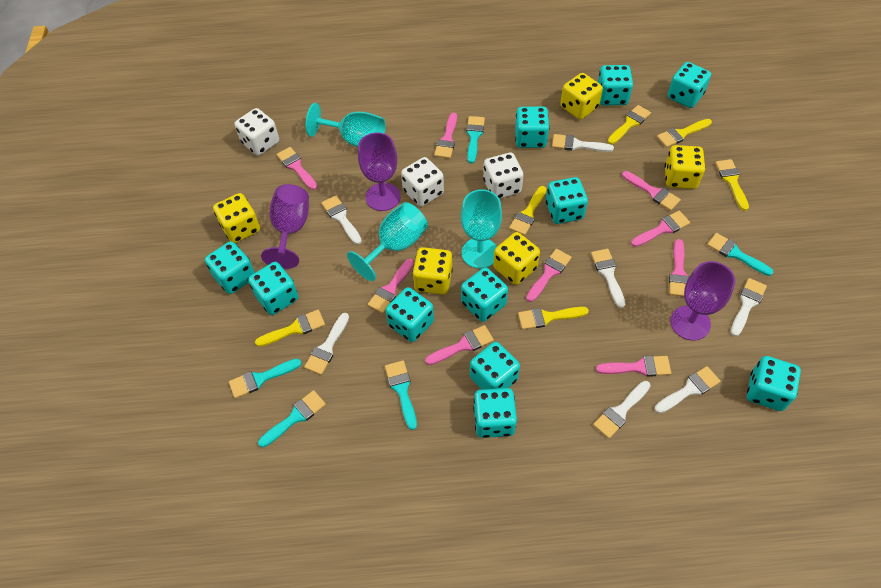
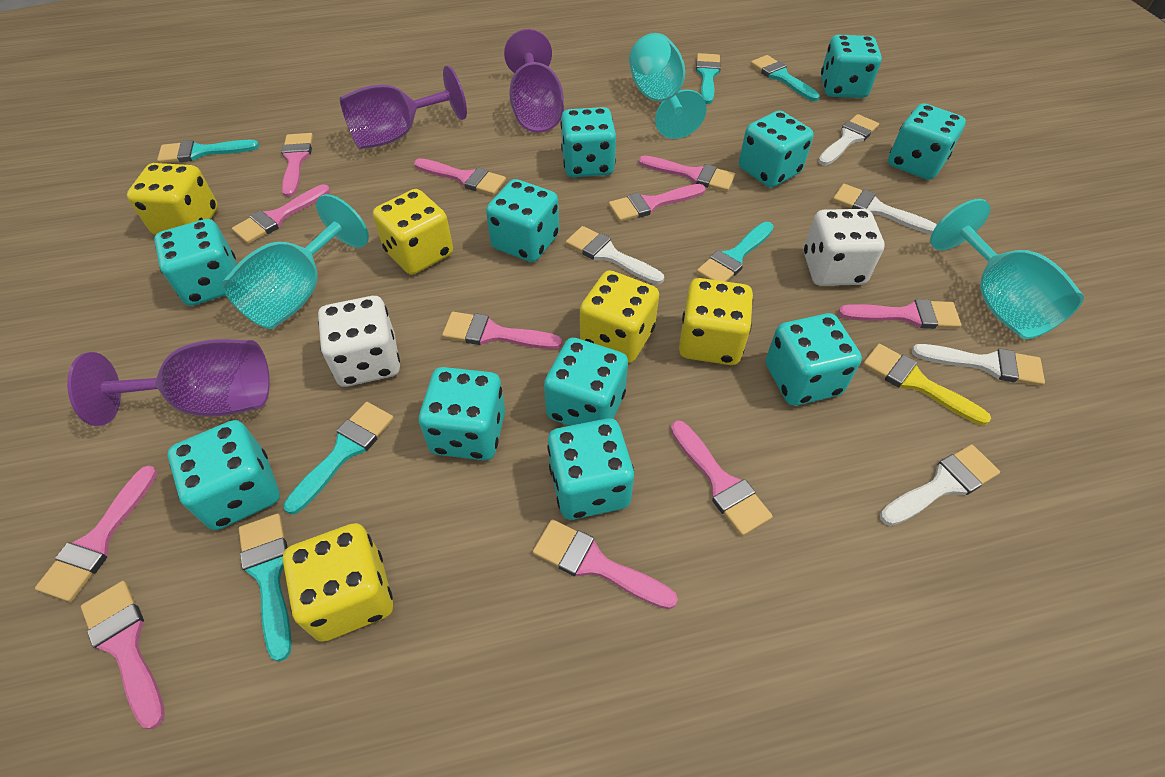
pink brush: [277,147,317,190] [368,258,414,313] [425,325,494,365] [434,113,457,159] [526,249,572,302] [596,356,671,377] [622,171,681,211] [631,211,690,247] [669,239,689,297] = 9 -> [35,465,158,602] [81,581,165,729] [232,185,330,244] [281,133,313,197] [414,158,506,195] [442,312,562,349] [533,519,678,610] [609,184,706,222] [638,156,735,192] [671,420,773,536] [838,299,961,329] = 11
turquoise brush: [229,358,302,399] [258,390,326,448] [385,360,417,430] [466,116,485,163] [707,233,773,276] = 5 -> [157,140,259,163] [239,514,292,662] [283,402,394,515] [696,53,721,104] [697,222,774,282] [750,55,820,101] = 6
white brush: [304,313,349,375] [322,195,362,245] [552,134,614,152] [591,249,625,308] [593,381,651,439] [655,366,721,413] [731,278,767,336] = 7 -> [566,226,664,284] [818,114,879,166] [833,184,937,234] [880,445,1000,526] [912,344,1045,386] = 5
white dice: [234,108,279,156] [401,157,444,207] [483,152,523,199] = 3 -> [318,296,400,387] [804,209,884,286] = 2
yellow brush: [255,310,325,347] [509,186,546,235] [518,307,589,330] [608,105,651,144] [657,119,712,147] [715,159,749,211] = 6 -> [863,344,991,425] = 1

